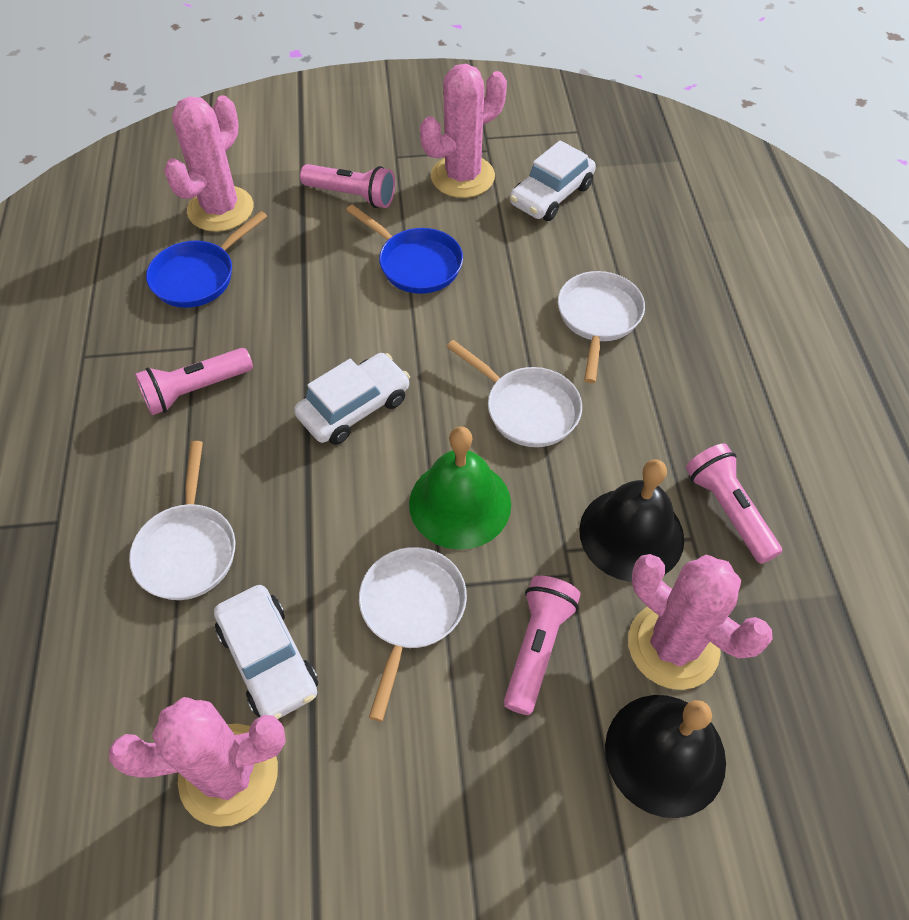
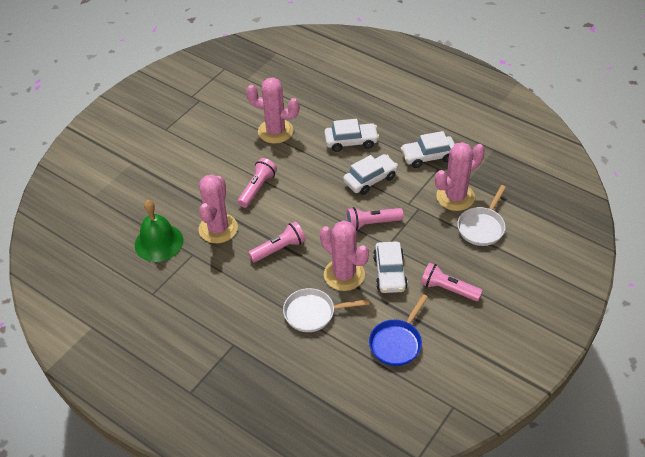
black bell: [579,459,684,582] [605,695,726,818] = 2 -> none = 0
blue pan: [146,211,267,308] [346,204,463,294] = 2 -> [369,294,428,366] = 1
white car: [214,585,318,719] [294,353,410,445] [510,140,596,221] = 3 -> [324,119,379,152] [343,154,398,195] [373,242,408,293] [401,131,455,168] = 4
white pan: [129,441,235,600] [359,547,467,722] [447,340,582,447] [558,271,645,383] = 4 -> [283,288,370,332] [457,185,506,246] = 2

